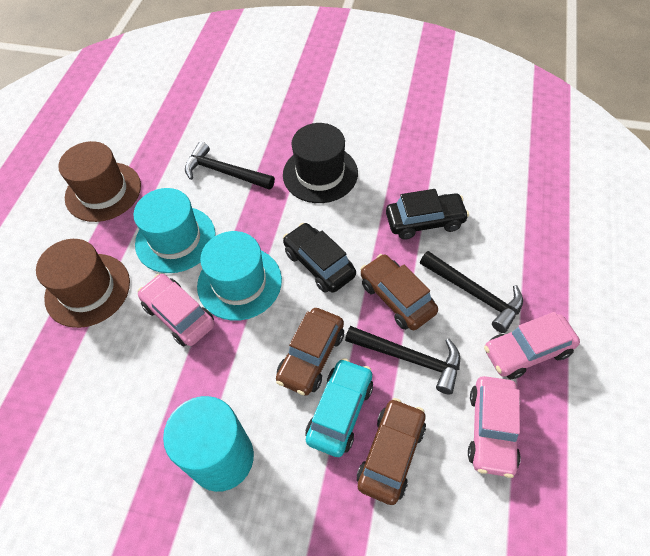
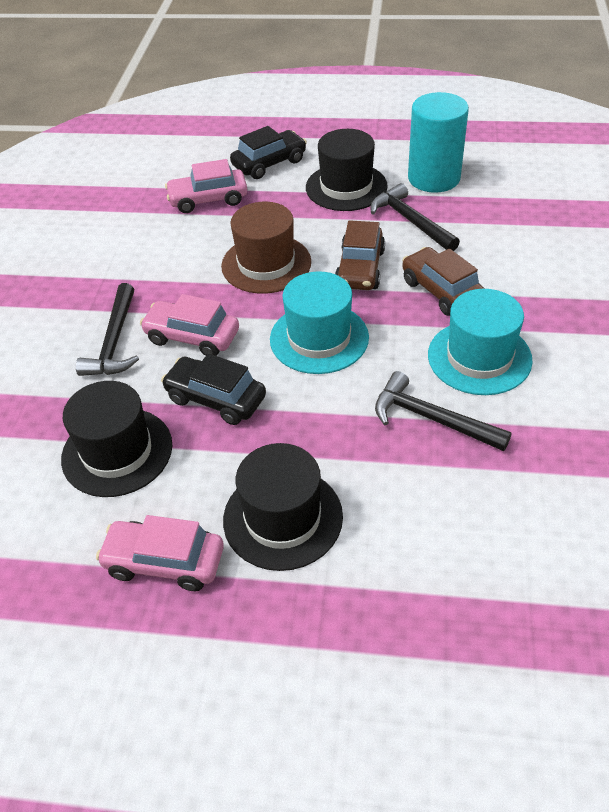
black hat: [283,123,358,203] = 1 -> [61,381,172,497] [223,443,343,571] [306,129,388,211] = 3
brown car: [276,308,344,396] [357,398,426,505] [360,254,438,330] = 3 -> [335,220,385,290] [402,247,485,316] = 2
brown hat: [36,239,130,328] [58,141,141,222] = 2 -> [221,202,311,294] = 1
turquoise car: [306,358,373,457] = 1 -> none = 0

